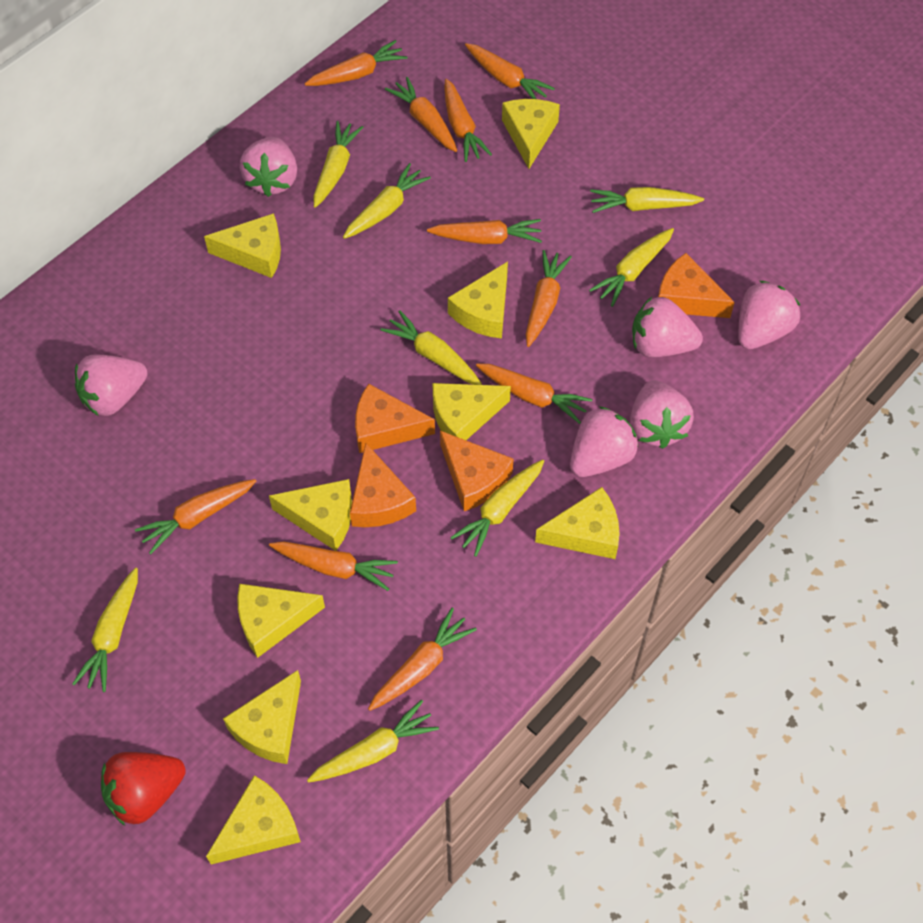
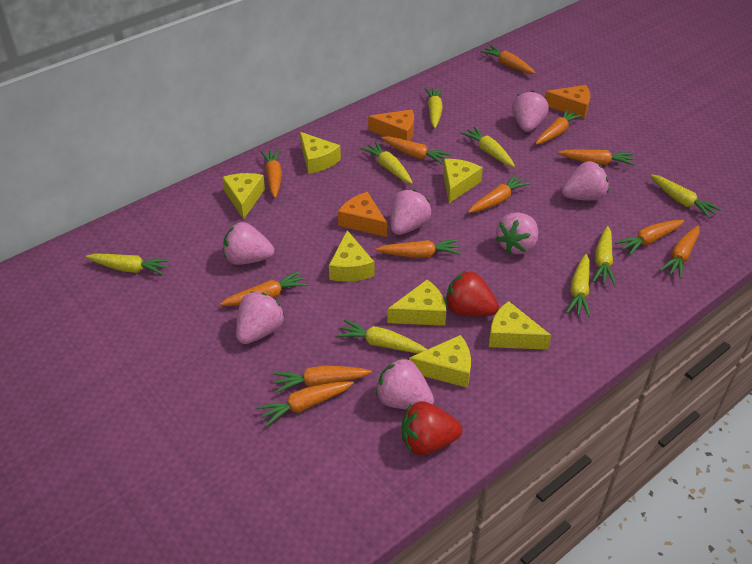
orange carrot: [135,479,256,554] [269,542,398,591] [304,40,407,86] [368,608,477,711] [385,77,457,152] [427,219,542,244] [444,79,492,162] [465,43,555,99] [476,363,592,424] [526,250,572,347] = 10 -> [220,270,308,306] [257,381,354,427] [261,149,282,198] [273,366,372,393] [375,239,461,258] [381,136,451,165] [468,174,530,213] [480,45,536,74] [536,109,583,145] [558,150,635,165] [615,220,684,255] [660,225,700,279] = 12
orange cheese: [350,443,416,527] [355,384,435,453] [440,431,513,511] [658,253,735,318] = 4 -> [338,192,387,237] [368,110,414,141] [545,85,590,119] = 3
pink strawberry: [74,354,147,416] [240,137,297,197] [570,406,639,477] [630,380,694,449] [632,297,703,357] [738,281,800,349] = 6 -> [223,222,274,265] [236,292,285,344] [376,357,434,410] [391,190,431,235] [496,212,538,254] [512,91,549,132] [562,161,609,201] = 7
red strawberry: [101,752,186,825] = 1 -> [402,401,462,456] [445,271,499,316] = 2
yellow cheese: [204,213,281,278] [206,775,301,864] [223,670,301,764] [237,584,325,658] [269,479,352,551] [432,383,511,440] [448,262,508,338] [502,99,560,169] [535,487,620,559] = 9 -> [222,173,265,219] [300,132,341,174] [329,230,374,282] [387,280,446,326] [409,335,471,388] [443,159,483,203] [489,301,551,350] = 7

